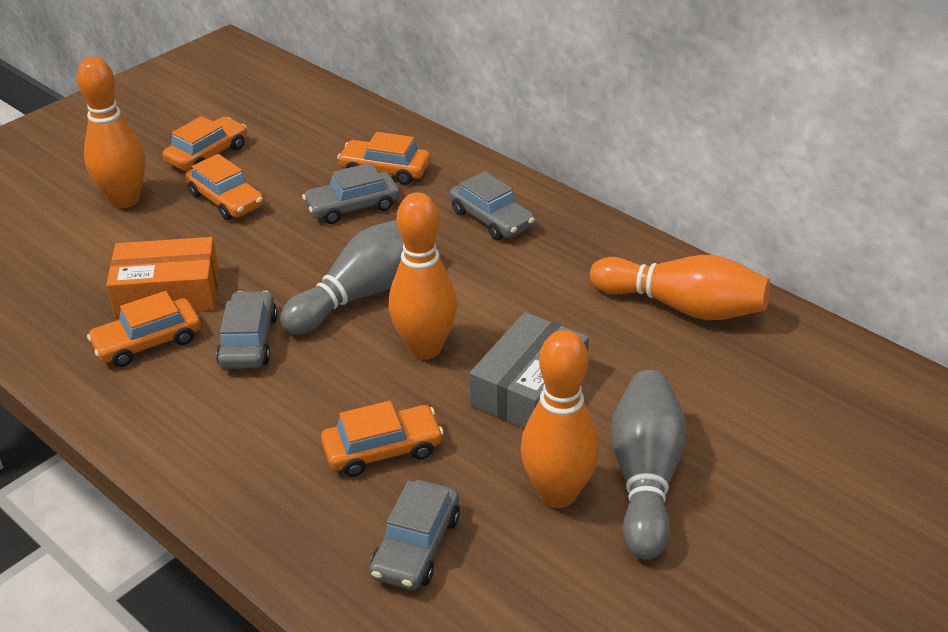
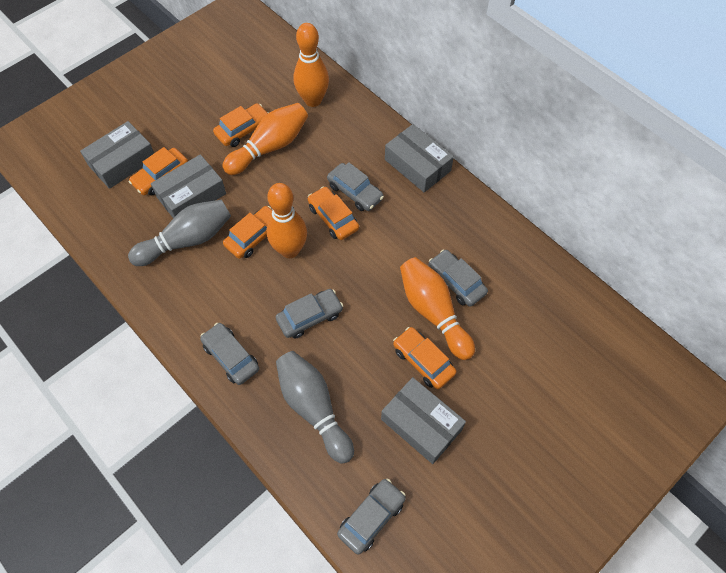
grey box: [469,312,589,429] = 1 -> [80,121,154,189] [151,154,226,218] [381,377,466,464] [385,124,454,193] = 4
grey car: [216,291,278,369] [302,163,399,224] [370,480,460,590] [449,171,535,240] = 4 -> [200,323,259,385] [276,289,343,339] [327,162,384,211] [337,479,406,554] [428,249,488,307] = 5
orange box: [106,237,219,317] = 1 -> none = 0

